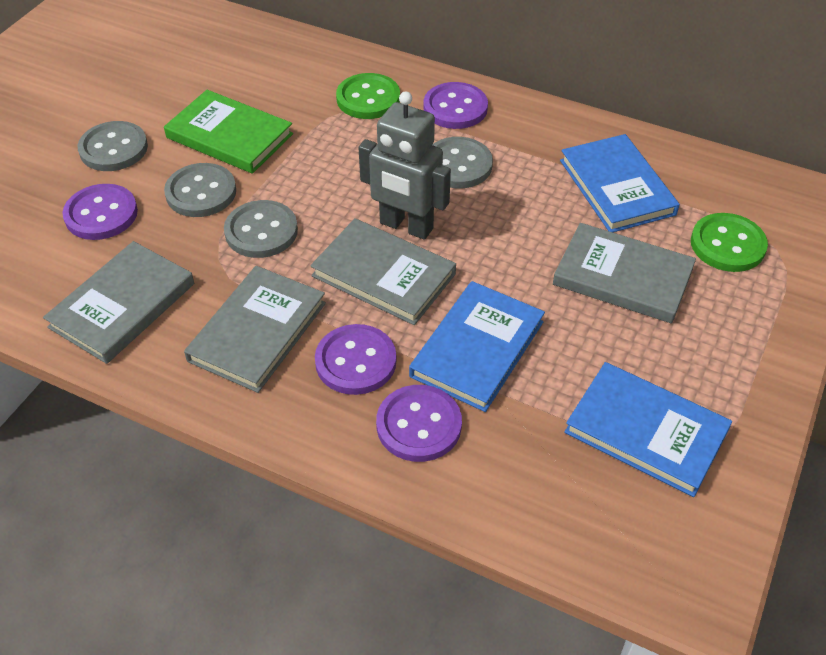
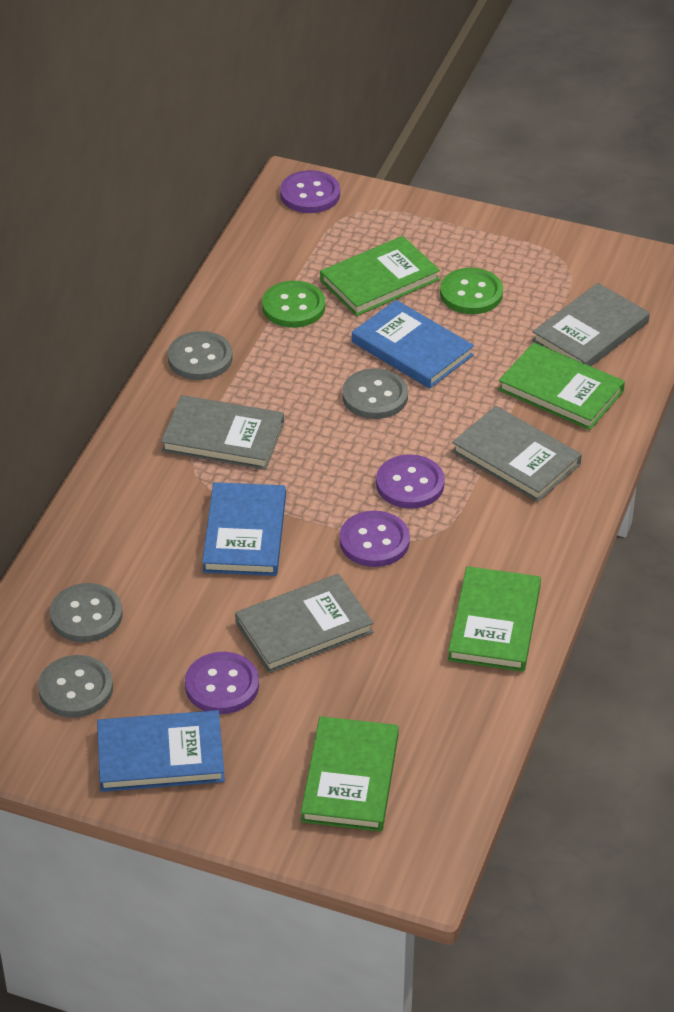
green book: [164,90,293,174] = 1 -> [301,716,399,832] [320,236,440,316] [448,566,541,672] [498,342,625,430] = 4
grey robot: [358,91,451,240] = 1 -> none = 0

